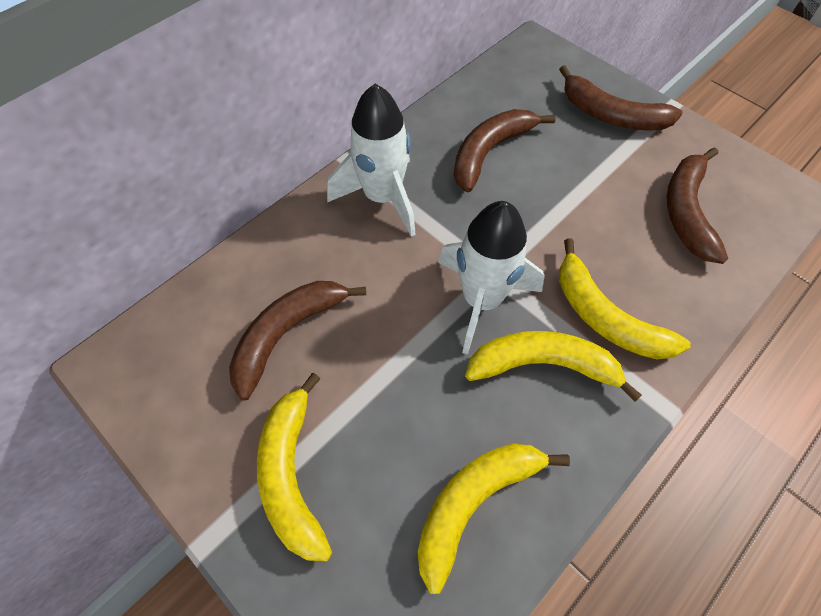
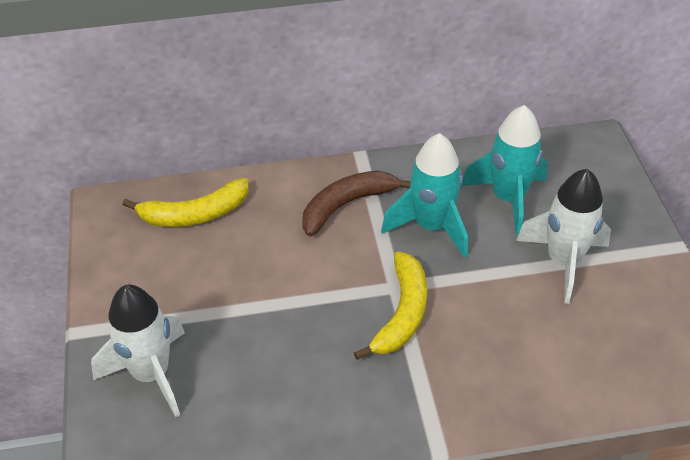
brown banana: [229,281,366,401] [454,109,556,192] [559,65,683,131] [667,147,728,264] = 4 -> [302,171,411,237] = 1
turquoise rocket: none = 0 -> [381,133,468,258] [461,105,547,236] = 2
yellow banana: [257,373,332,561] [417,443,570,594] [465,331,642,402] [559,238,691,359] = 4 -> [123,178,249,227] [354,251,427,360] = 2

